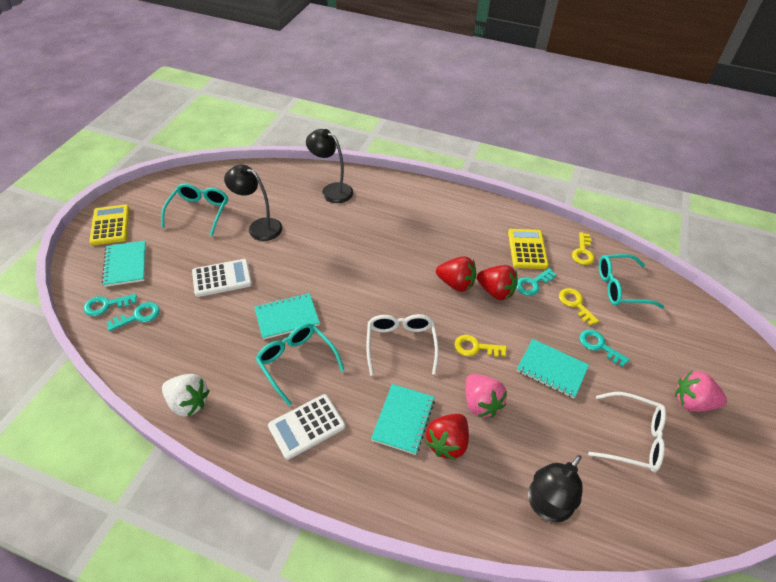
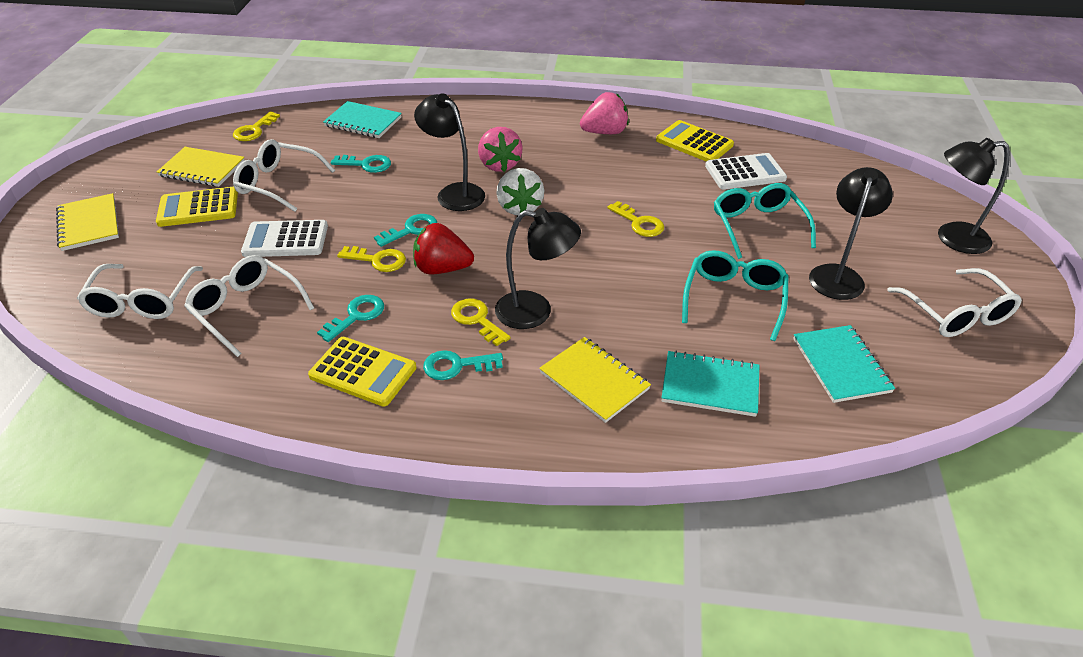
black lamp: [224,165,282,241] [306,129,353,203] [528,455,583,522] = 3 -> [414,93,485,211] [495,208,581,329] [809,167,893,300] [938,138,1010,254] = 4
red strawberry: [425,414,469,460] [436,256,476,292] [477,265,518,300] = 3 -> [413,223,474,274] = 1
turquoise glasses: [161,183,228,236] [255,323,345,406] [599,254,664,308] = 3 -> [682,250,788,341] [714,183,816,259] = 2
turquoise notebook: [102,240,146,287] [254,293,320,340] [371,384,435,455] [517,339,589,398] = 4 -> [323,101,402,138] [661,350,760,417] [793,325,895,403] = 3
white glasses: [366,314,439,376] [588,392,666,472] = 2 -> [77,264,203,319] [184,255,314,357] [233,139,335,212] [887,268,1022,337] = 4
yellow calculator: [89,205,129,245] [508,229,548,269] = 2 -> [156,187,238,227] [308,337,416,407] [656,120,734,161] = 3
yellow key: [454,335,507,357] [559,288,599,325] [572,232,595,265] = 3 -> [233,111,280,141] [337,246,406,272] [451,298,511,346] [607,201,664,237] = 4
yellow notebook: none = 0 -> [56,193,119,251] [157,147,245,187] [539,337,651,423] = 3

